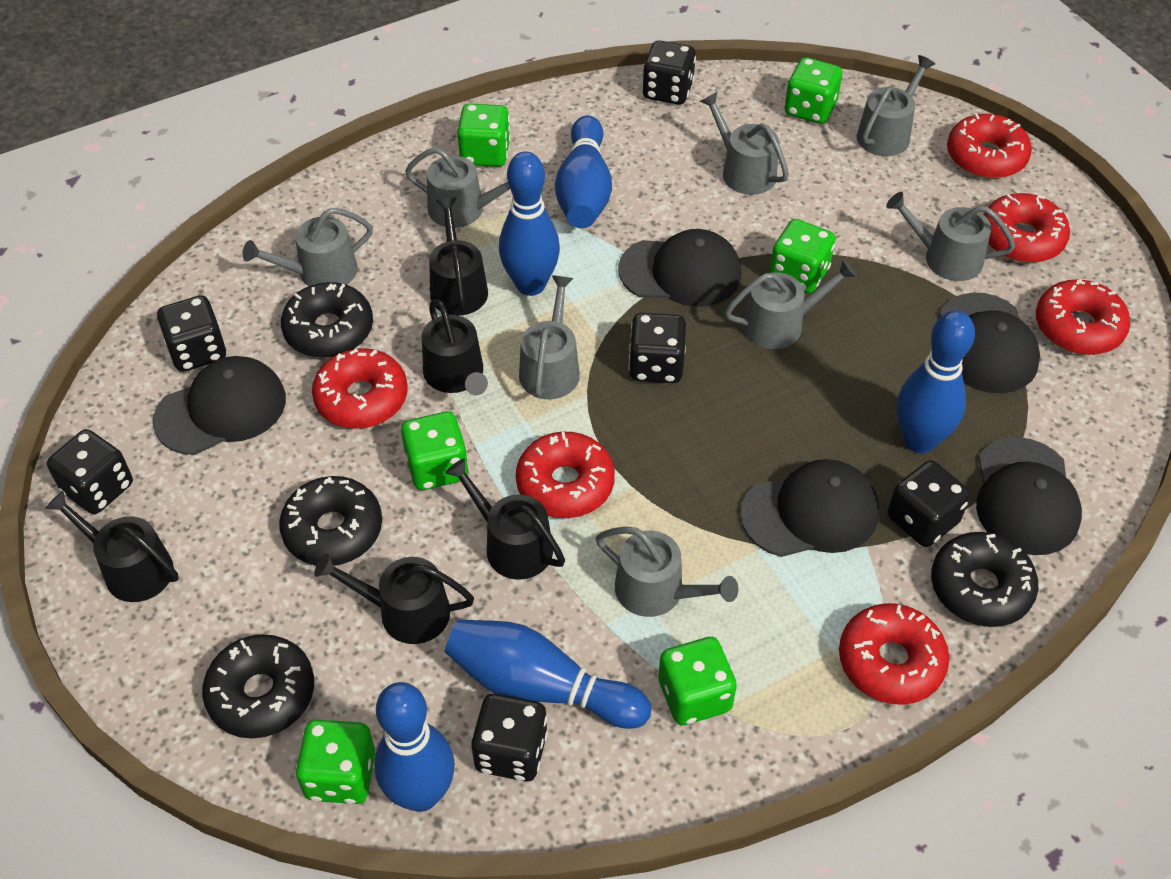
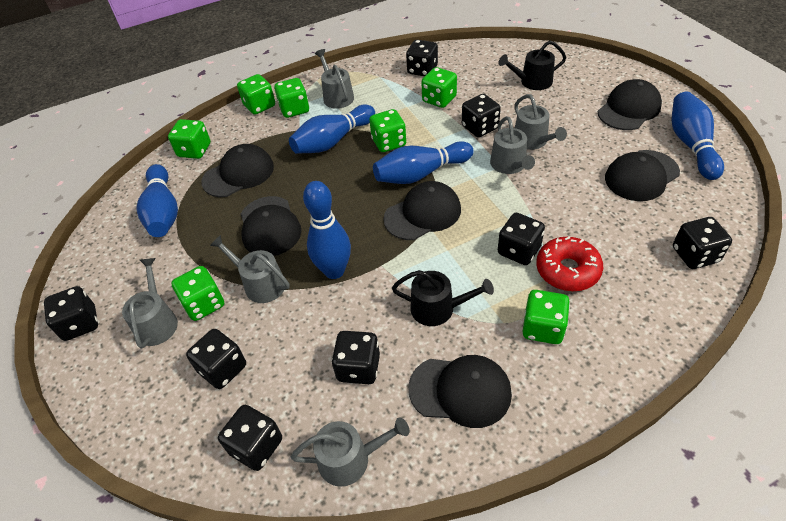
black cap: [153,356,286,455] [618,229,742,307] [740,459,879,557] [939,293,1040,393] [976,437,1082,555] = 5 -> [201,144,274,197] [241,196,301,256] [384,181,461,240] [408,355,512,428] [598,79,662,130] [605,150,680,201] = 6
black dice: [47,429,133,514] [157,295,226,372] [471,693,548,782] [628,313,686,383] [643,40,696,105] [888,460,970,547] = 6 -> [44,286,98,341] [186,329,246,389] [218,405,282,471] [332,331,380,384] [406,40,438,76] [462,94,501,137] [498,213,545,265] [673,217,732,269] = 8
black donut: [202,634,314,738] [279,476,382,566] [281,282,373,358] [931,532,1038,627] = 4 -> none = 0
black watering can: [45,490,179,602] [314,554,474,644] [422,299,488,395] [429,198,488,316] [445,458,565,580] = 5 -> [392,270,494,326] [499,41,566,90] = 2
green dice: [296,719,375,804] [401,411,469,490] [457,103,511,167] [658,637,737,725] [769,219,835,293] [784,57,842,124] = 6 -> [168,119,211,159] [171,266,224,321] [237,74,275,115] [274,78,309,118] [369,109,406,152] [421,67,457,108] [523,290,570,344] = 7
grey watering can: [243,208,373,286] [405,147,510,228] [519,275,580,399] [596,527,739,617] [700,92,789,195] [725,259,857,349] [857,55,935,156] [886,192,1015,281] = 8 -> [122,258,178,349] [210,235,290,303] [291,417,409,487] [315,49,354,109] [490,116,535,174] [514,94,567,150] = 6
red donut: [312,348,408,429] [516,432,615,518] [839,603,949,705] [947,113,1032,179] [983,193,1070,263] [1036,279,1130,355] = 6 -> [536,237,603,291] = 1

